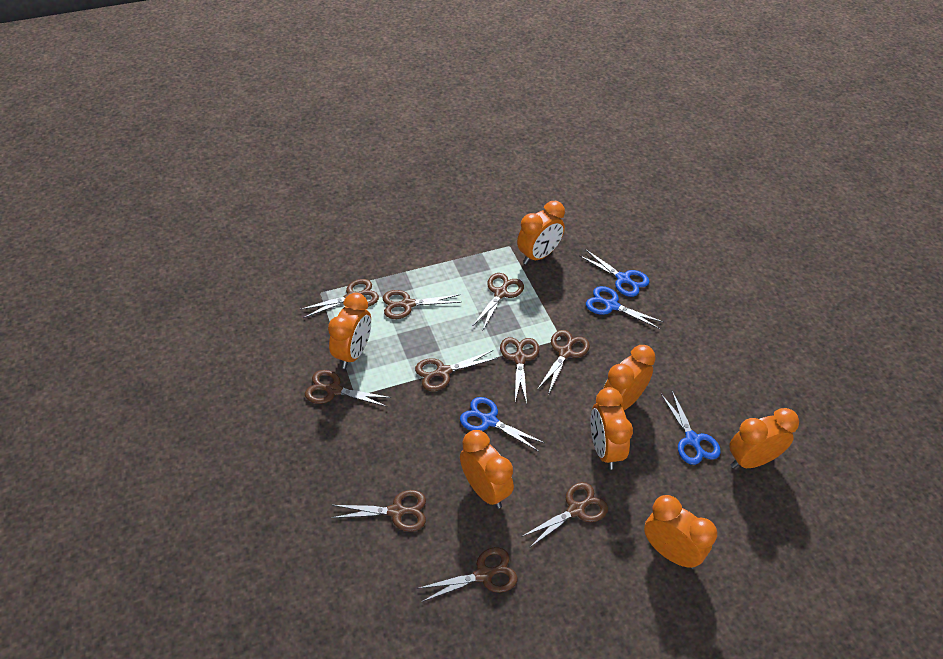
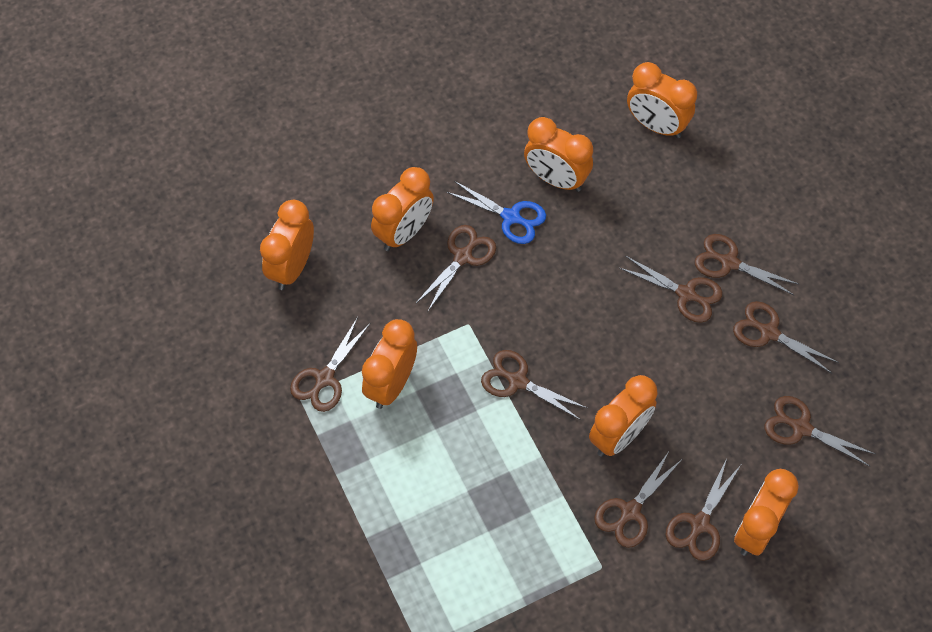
blue scissors: [460,397,545,451] [579,249,650,297] [586,286,663,329] [661,391,721,465] = 4 -> [447,181,546,244] = 1
brown scissors: [299,279,379,318] [305,370,392,407] [331,490,426,532] [383,290,461,319] [415,350,498,391] [417,547,518,602] [473,273,524,329] [500,337,539,404] [521,482,608,548] [537,330,590,394] = 10 -> [290,317,370,412] [415,225,496,312] [481,350,587,420] [594,450,681,548] [619,256,723,323] [666,458,741,561] [695,234,800,296] [733,301,839,374] [765,396,875,466] = 9

